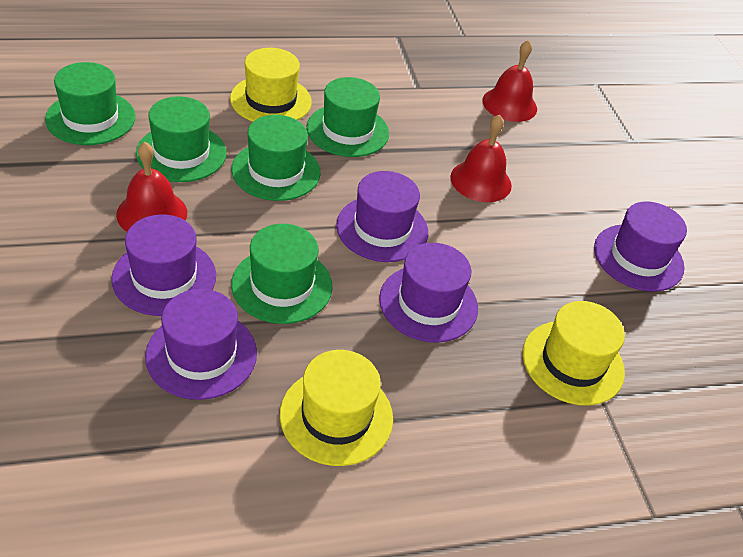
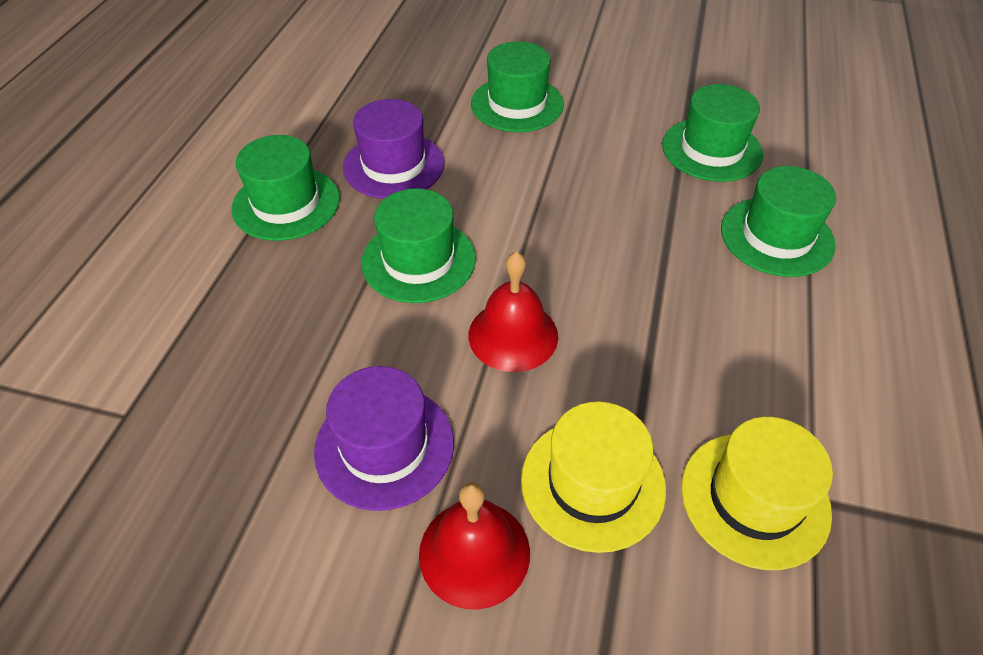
purple hat: [111,214,216,316] [145,289,257,400] [336,171,428,262] [379,243,478,342] [594,201,687,292] = 5 -> [314,366,454,511] [343,99,445,199] = 2
red bell: [116,142,187,232] [450,114,512,202] [482,40,537,122] = 3 -> [419,482,530,610] [468,251,558,372] = 2
yellow hat: [230,48,312,122] [280,350,393,466] [523,301,625,406] = 3 -> [521,402,666,553] [681,417,833,570] = 2

